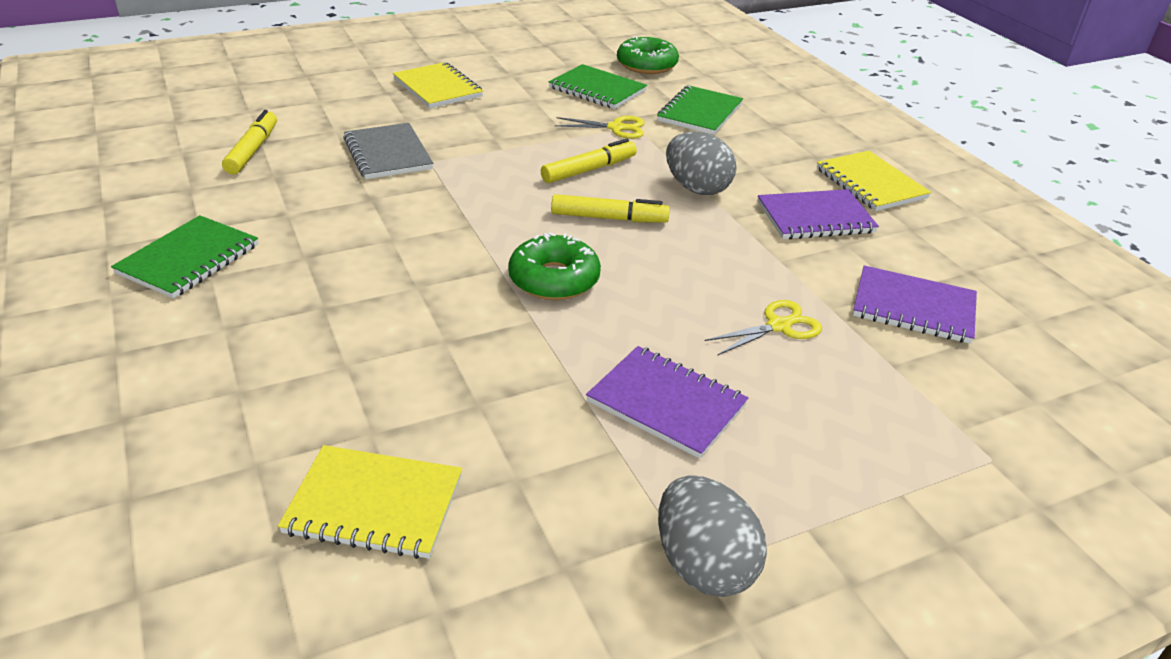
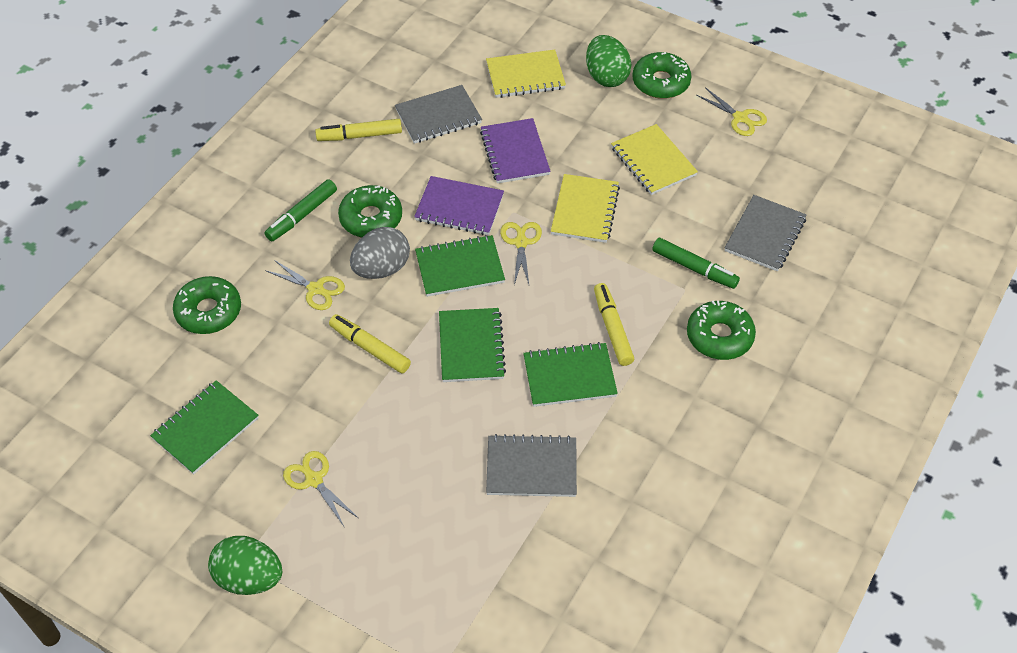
green donut: [508,233,601,300] [617,36,679,74] = 2 -> [173,276,241,334] [338,185,402,237] [632,52,692,99] [687,301,756,360] = 4
green egg: none = 0 -> [208,536,282,595] [586,35,631,87] = 2
green marker: none = 0 -> [264,179,337,241] [652,238,740,289] = 2
green notebook: [111,215,258,299] [549,64,647,109] [657,85,743,135] = 3 -> [150,380,259,474] [415,235,505,297] [439,308,506,382] [523,342,618,407] = 4
grey egg: [658,475,767,597] [666,131,736,195] = 2 -> [350,227,410,279] = 1
grey notebook: [343,123,433,179] = 1 -> [395,85,482,144] [486,434,577,497] [725,195,807,271] = 3
purple notebook: [586,346,748,459] [758,189,879,239] [853,265,977,344] = 3 -> [414,176,504,235] [480,118,551,184] = 2
yellow scissors: [555,116,644,139] [705,300,822,355] = 2 -> [265,260,345,310] [283,451,358,528] [500,222,542,285] [697,87,767,136] = 4

